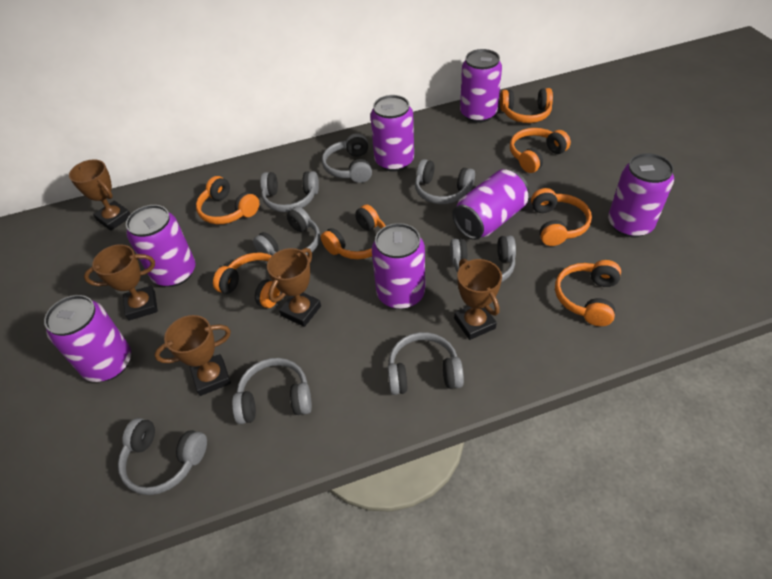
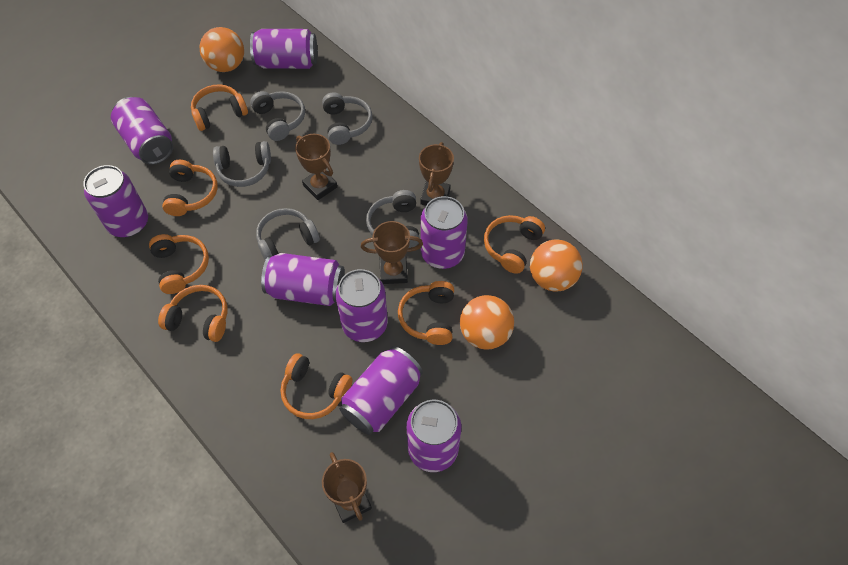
brown trophy: [69,159,130,231] [84,244,158,321] [154,315,231,396] [267,248,321,327] [454,259,502,340] = 5 -> [295,134,337,200] [322,452,372,523] [361,221,423,284] [419,142,454,205] = 4
grey headphones: [118,418,207,495] [232,358,312,424] [253,206,320,256] [260,171,319,212] [322,133,372,183] [388,332,464,395] [415,159,475,204] [450,235,516,282] = 8 -> [213,141,271,187] [250,91,305,141] [256,208,320,260] [322,92,372,145] [366,190,420,248] = 5
orange ball: none = 0 -> [200,27,244,72] [460,295,514,350] [530,239,583,292] = 3
purple can: [44,295,131,382] [126,205,195,287] [370,95,414,172] [372,223,425,309] [452,169,529,240] [460,49,502,123] [608,153,674,237] = 7 -> [83,165,148,237] [111,97,173,165] [250,29,317,69] [261,253,345,306] [335,269,388,342] [340,346,423,435] [407,400,461,472] [421,196,468,269] = 8

